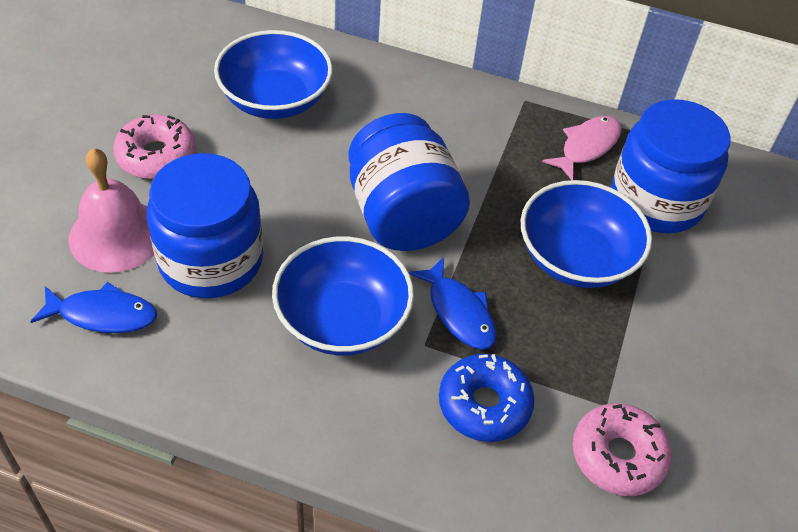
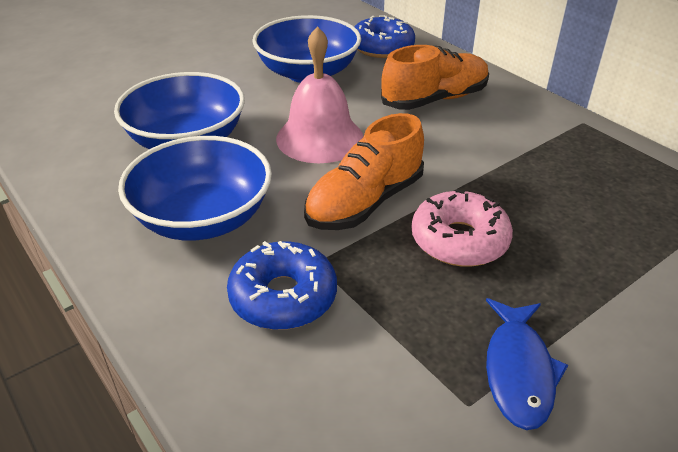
blue donut: [439,354,535,442] = 1 -> [227,241,337,330] [354,15,415,58] = 2
blue fish: [30,282,157,333] [409,257,497,350] = 2 -> [486,298,568,430] = 1
blue jar: [147,153,263,299] [349,113,470,251] [611,99,731,233] = 3 -> none = 0
orange shoe: none = 0 -> [304,113,424,230] [381,45,489,110] = 2
pink donut: [113,114,196,179] [572,403,672,496] = 2 -> [411,189,513,267] = 1
pink fish: [542,116,622,180] = 1 -> none = 0

